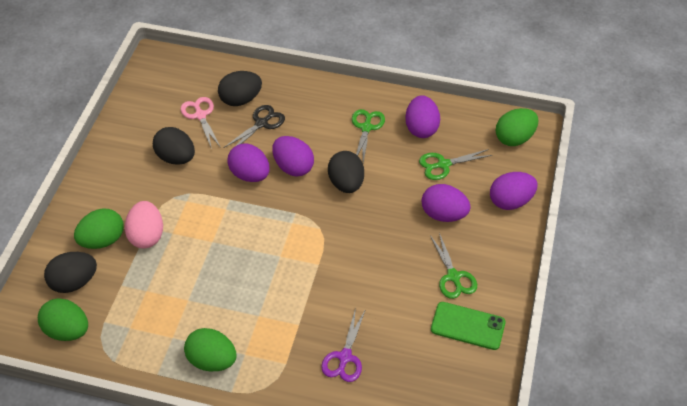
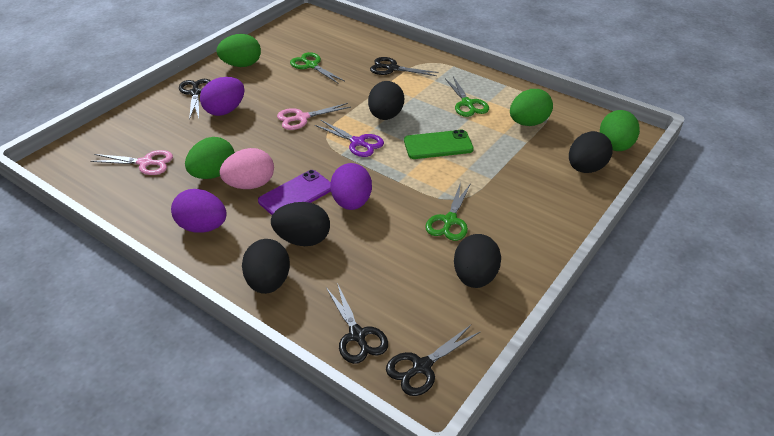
black egg: [44,252,97,293] [153,127,195,164] [218,71,262,106] [328,151,364,193] = 4 -> [242,239,290,294] [271,202,330,246] [368,81,404,120] [454,234,501,288] [569,131,613,173] = 5
black scissors: [223,105,285,148] = 1 -> [179,79,210,120] [326,283,388,364] [370,57,439,76] [386,325,481,396] = 4
pink scissors: [180,97,220,149] = 1 -> [90,150,173,175] [277,103,351,130] = 2
purple egg: [227,143,270,182] [272,136,314,177] [405,95,440,138] [422,184,471,222] [490,172,538,210] = 5 -> [171,189,227,232] [200,77,244,116] [330,163,372,210] = 3
purple phone: none = 0 -> [258,170,331,215] = 1

